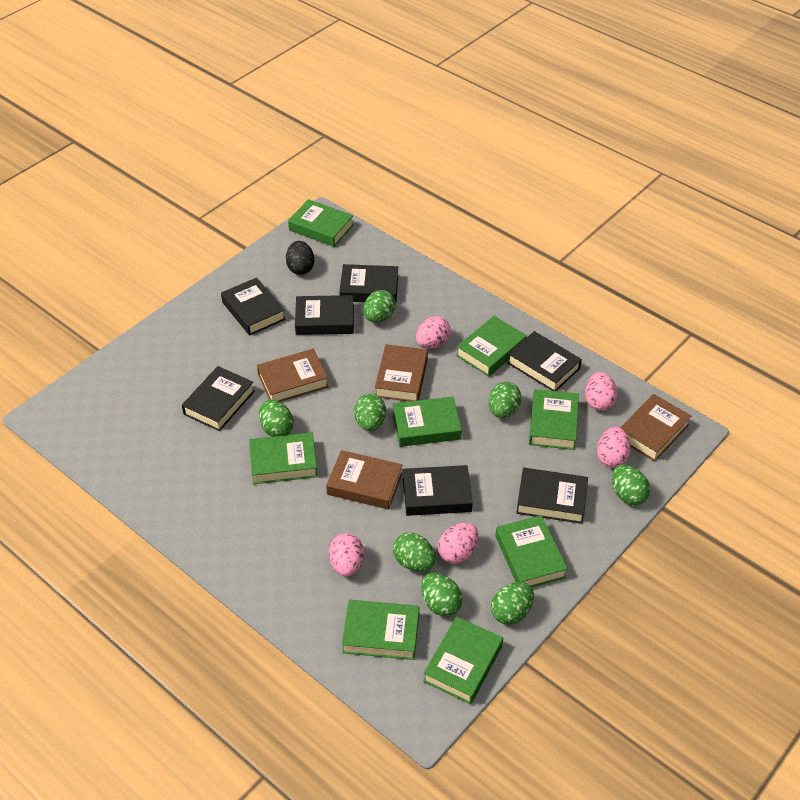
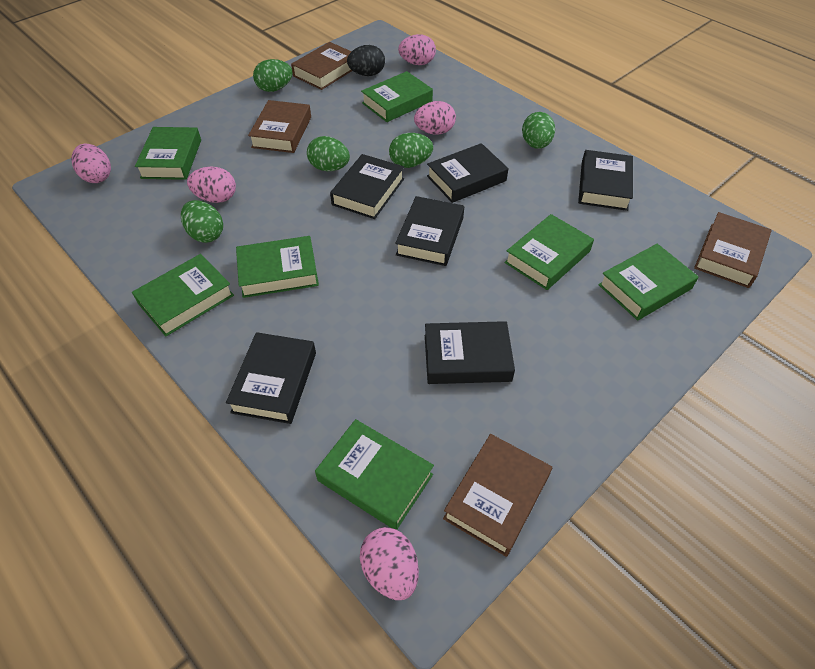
black book: [182,366,255,431] [221,277,286,336] [295,295,354,335] [339,264,398,303] [403,465,473,516] [507,331,582,391] [516,468,588,524] = 7 -> [226,332,316,424] [330,154,404,219] [395,196,464,266] [425,321,515,384] [427,143,509,203] [578,150,633,211] = 6
green book: [249,432,318,484] [288,199,354,247] [342,600,419,660] [393,396,462,447] [423,616,503,704] [456,316,527,376] [495,515,568,587] [529,389,579,450] = 8 -> [132,254,234,336] [135,127,201,180] [236,236,319,298] [315,419,434,530] [361,71,433,122] [504,214,594,290] [598,244,699,321] = 7
green egg: [259,400,293,437] [354,394,386,431] [364,290,395,323] [393,533,436,571] [421,573,463,617] [488,382,521,418] [491,582,534,625] [612,464,650,505] = 8 -> [181,200,223,243] [253,59,293,92] [307,136,350,171] [389,133,433,168] [522,112,555,149] = 5

